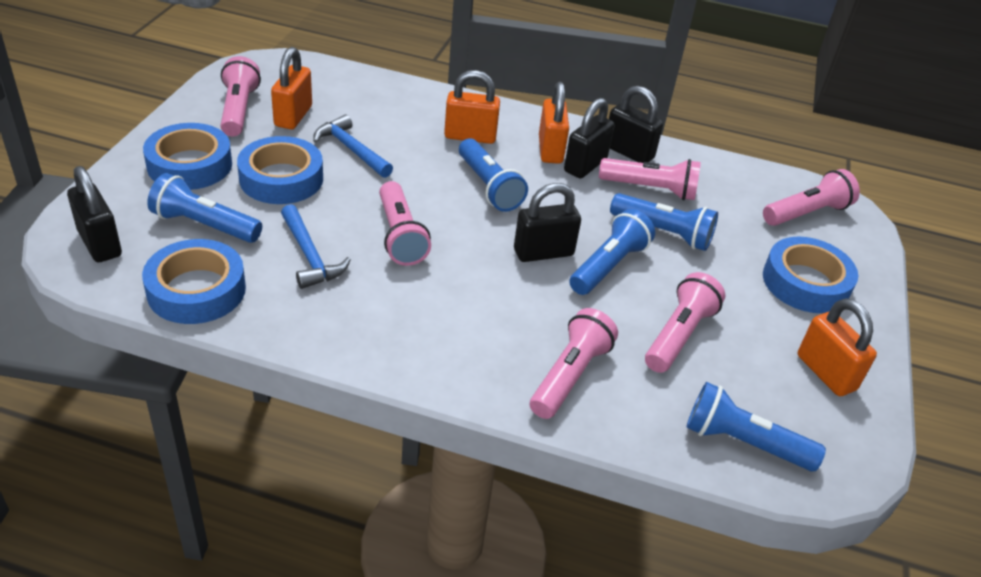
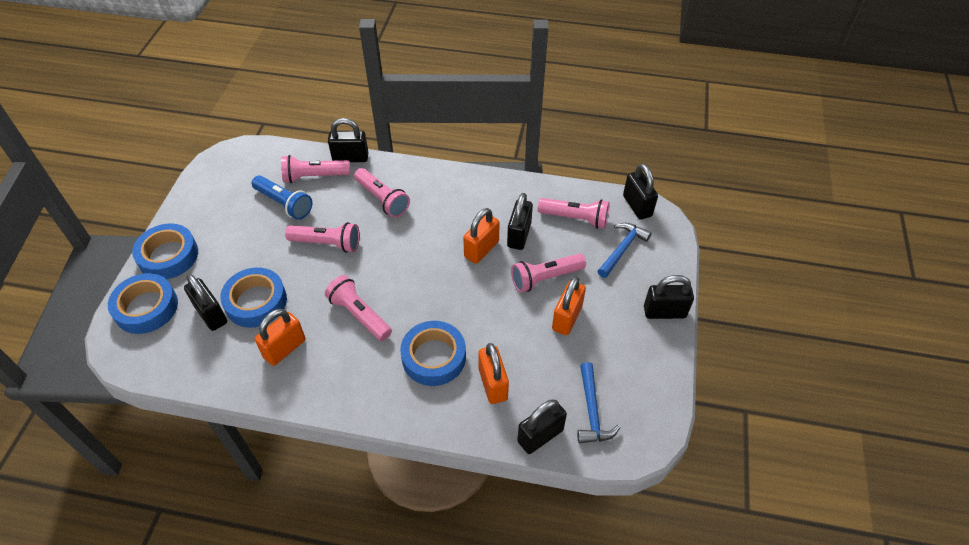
black padlock: [67,166,122,262] [514,183,581,262] [564,98,615,179] [609,86,663,163] = 4 -> [184,274,227,331] [328,118,369,162] [507,193,533,250] [517,399,567,454] [623,164,658,220] [644,275,694,319] = 6
blue flashlight: [147,173,262,243] [459,138,528,212] [569,209,655,295] [610,193,718,251] [686,382,826,471] = 5 -> [252,175,312,220] = 1

